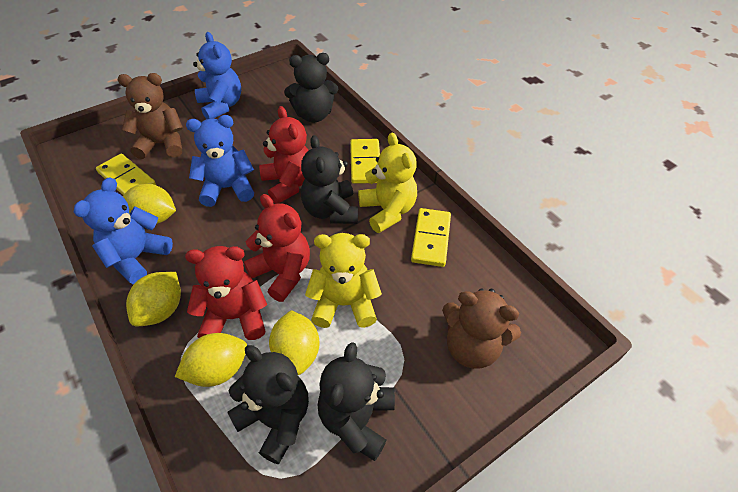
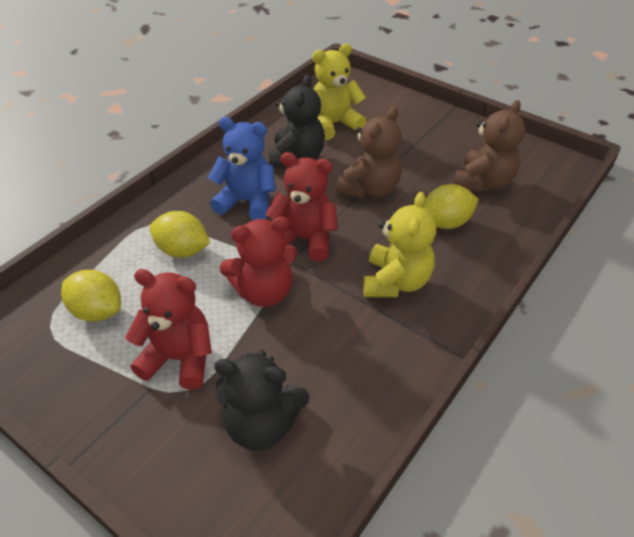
black teddy bear: [227,345,309,464] [284,53,338,122] [301,135,358,224] [318,342,395,461] = 4 -> [214,350,309,451] [269,74,325,168] = 2
blue teddy bear: [74,177,173,285] [186,115,254,207] [193,32,241,119] = 3 -> [208,117,275,220] = 1
yellow domino: [96,154,156,195] [350,139,380,184] [411,208,451,267] = 3 -> none = 0
yellow lemon: [123,184,176,224] [126,272,181,326] [175,333,247,387] [269,310,320,375] = 4 -> [61,270,121,322] [150,211,210,258] [423,184,479,229] = 3

